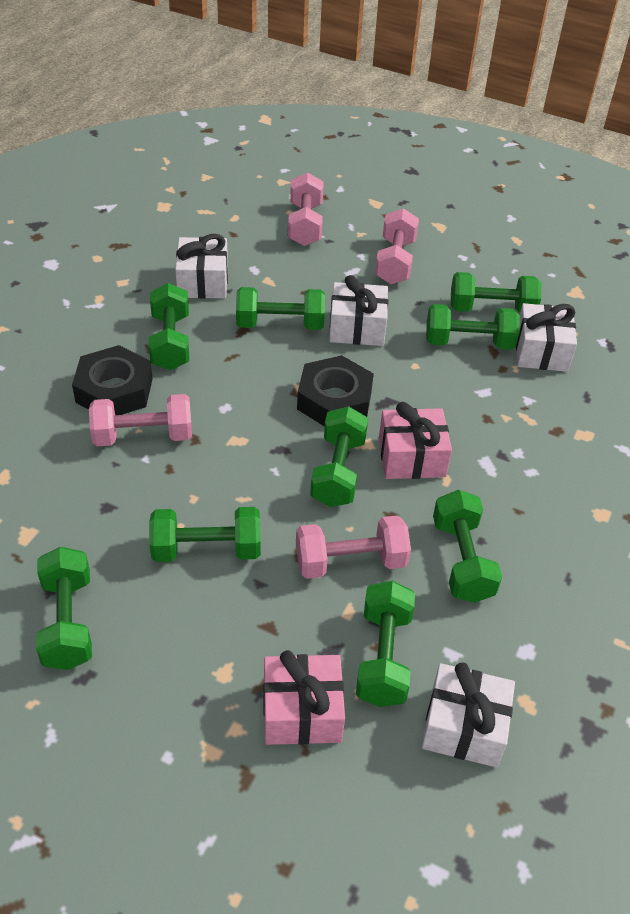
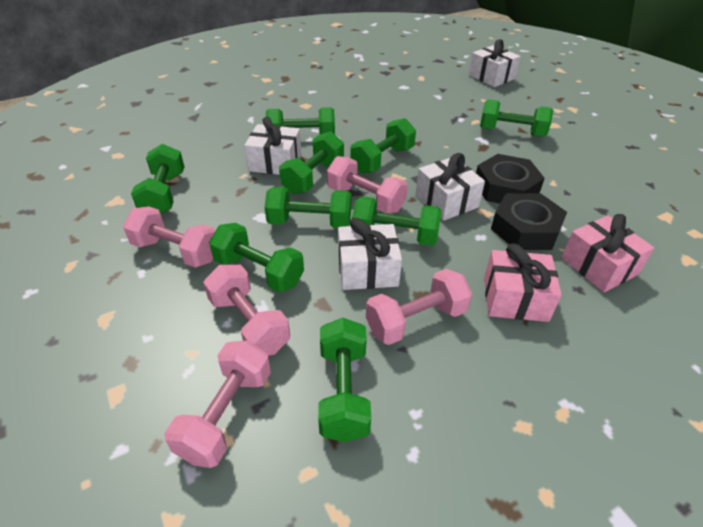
pink dumbbell: [89,394,192,446] [288,173,324,246] [296,516,411,579] [375,208,419,284] = 4 -> [123,206,215,268] [165,340,271,468] [203,265,290,356] [327,156,408,214] [366,269,472,345] = 5

